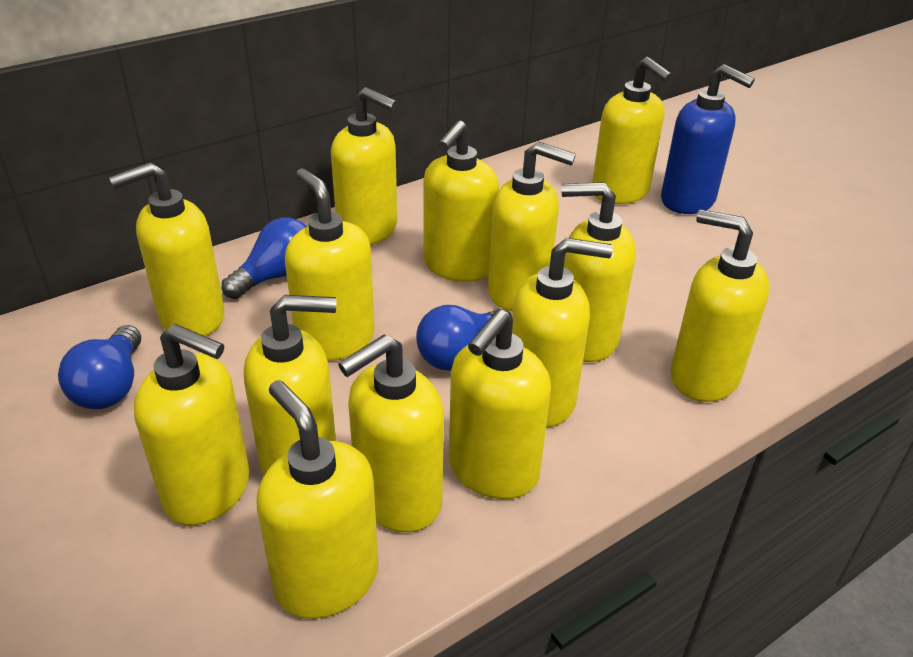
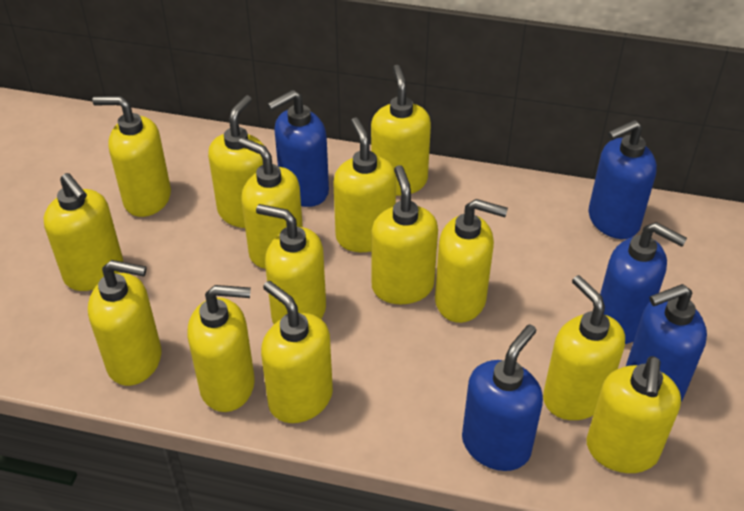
blue light bulb: [58,325,141,410] [222,218,307,299] [416,305,512,371] = 3 -> none = 0
blue soap dispenser: [661,64,755,214] = 1 -> [267,90,329,207] [462,324,543,471] [588,120,657,239] [600,222,687,344] [626,284,707,401] = 5

